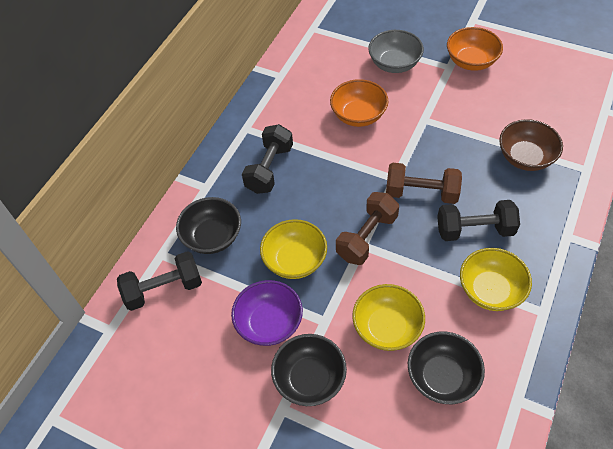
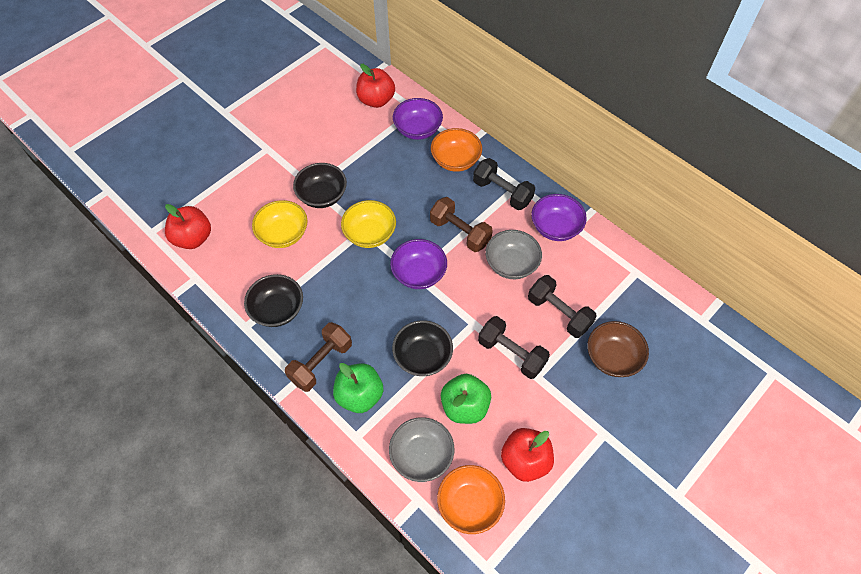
green apple: none = 0 -> [333,363,383,413] [441,374,491,424] = 2
grey bowl: [368,30,424,73] = 1 -> [389,417,454,482] [485,230,542,279] = 2
purple bowl: [231,280,303,346] = 1 -> [390,239,447,289] [393,98,443,140] [531,194,587,241] = 3
red apple: none = 0 -> [165,204,211,249] [356,64,395,108] [501,428,554,482] = 3
yellow bowl: [260,219,327,279] [352,284,425,351] [460,248,532,311] = 3 -> [252,200,308,248] [341,200,396,248] = 2

